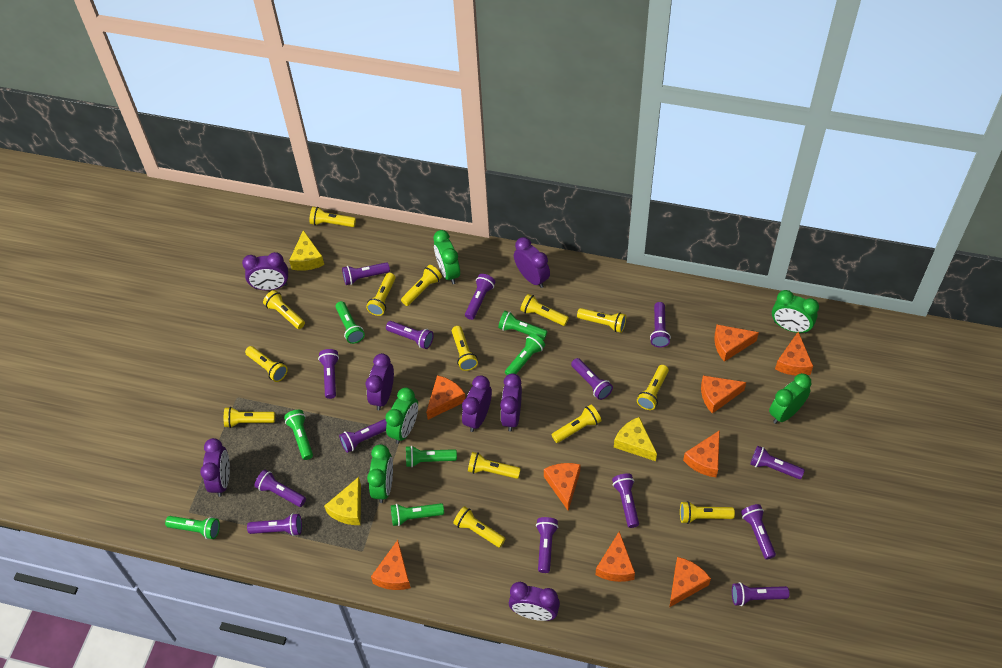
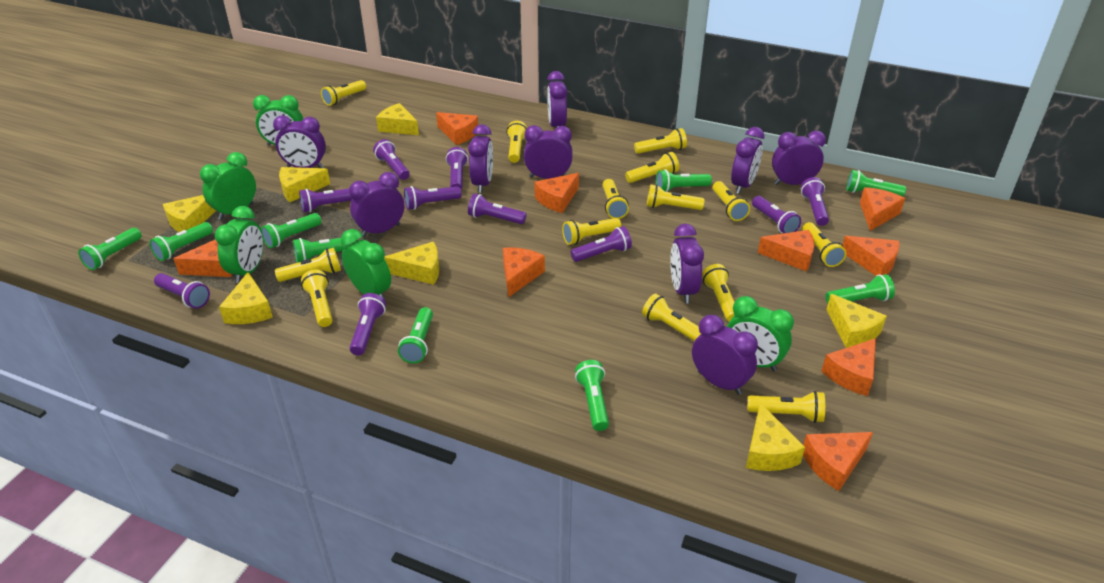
green flashlight: [165,516,220,539] [284,410,313,460] [335,301,365,344] [391,503,444,526] [406,446,457,467] [498,311,548,340] [505,333,545,375] = 7 -> [78,228,142,270] [150,222,213,261] [261,213,321,248] [293,238,356,263] [398,307,433,363] [575,360,609,431] [656,169,712,192] [826,274,895,304] [846,170,906,197] = 9
purple clock: [200,438,230,497] [242,252,288,291] [366,353,394,410] [462,375,492,432] [500,373,522,431] [509,582,560,621] [514,237,550,288] = 7 -> [273,115,326,168] [349,172,404,237] [468,124,493,193] [524,125,573,179] [547,71,567,128] [670,224,704,303] [692,314,758,395] [731,127,764,194] [772,130,826,185] = 9
purple flashlight: [247,513,302,536] [255,470,306,507] [318,349,339,399] [339,419,387,453] [342,262,390,285] [386,321,434,349] [465,274,495,320] [536,517,558,573] [571,358,613,400] [612,474,639,528] [650,302,671,347] [732,582,789,606] [741,504,776,560] [750,446,805,479] = 14 -> [154,273,210,309] [299,188,352,212] [349,293,386,355] [373,139,410,180] [404,186,462,210] [446,147,468,190] [468,194,527,224] [571,226,632,262] [752,196,801,233] [801,177,829,226] = 10
yellow cheese: [289,230,324,271] [324,477,361,525] [614,417,657,461] = 3 -> [163,195,216,232] [219,272,273,324] [279,167,330,202] [376,103,419,135] [384,242,439,285] [746,403,805,471] [826,294,887,348] = 7

